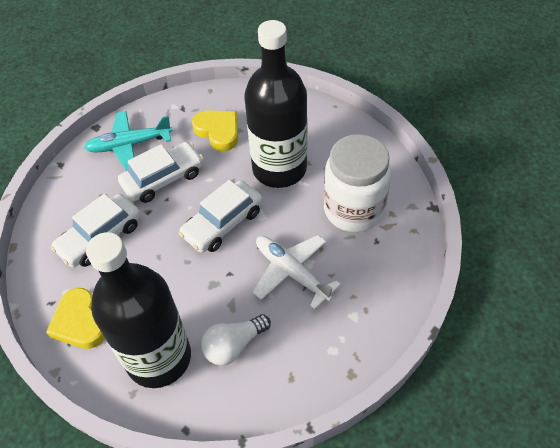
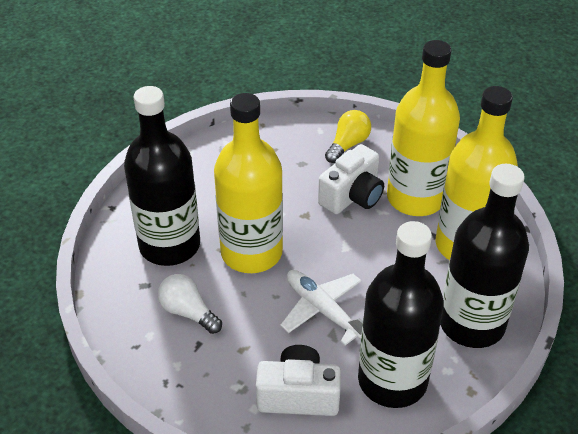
black bottle: [86,232,191,388] [244,20,308,188] = 2 -> [124,86,200,266] [358,221,444,408] [440,164,529,348] = 3
turquoise plane: [84,111,172,171] = 1 -> none = 0
white camera: none = 0 -> [256,345,341,416] [318,144,384,214] = 2
white car: [51,193,141,267] [118,142,204,203] [179,180,263,253] = 3 -> none = 0
white jar: [324,134,391,232] = 1 -> none = 0
yellow bottle: none = 0 -> [214,93,283,273] [387,40,460,216] [436,86,518,260] = 3
yellow heart: [46,288,105,349] [192,110,238,151] = 2 -> none = 0
yellow light bulb: none = 0 -> [325,110,371,163] = 1

